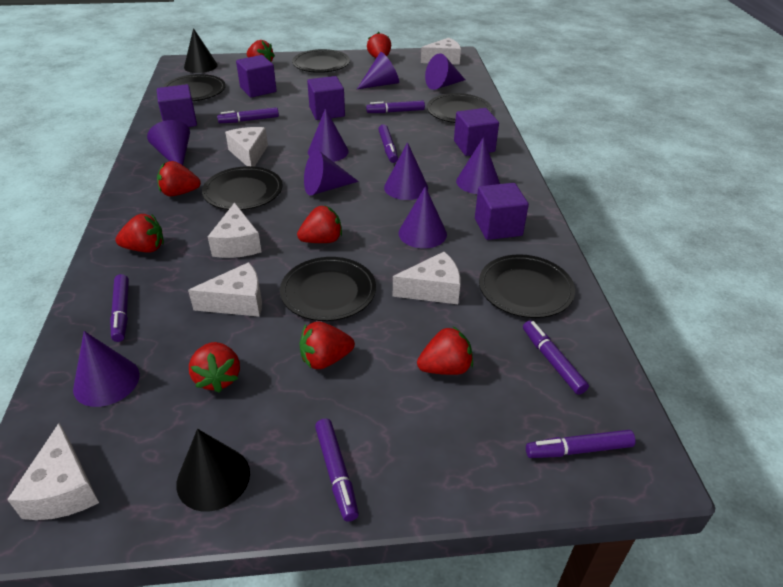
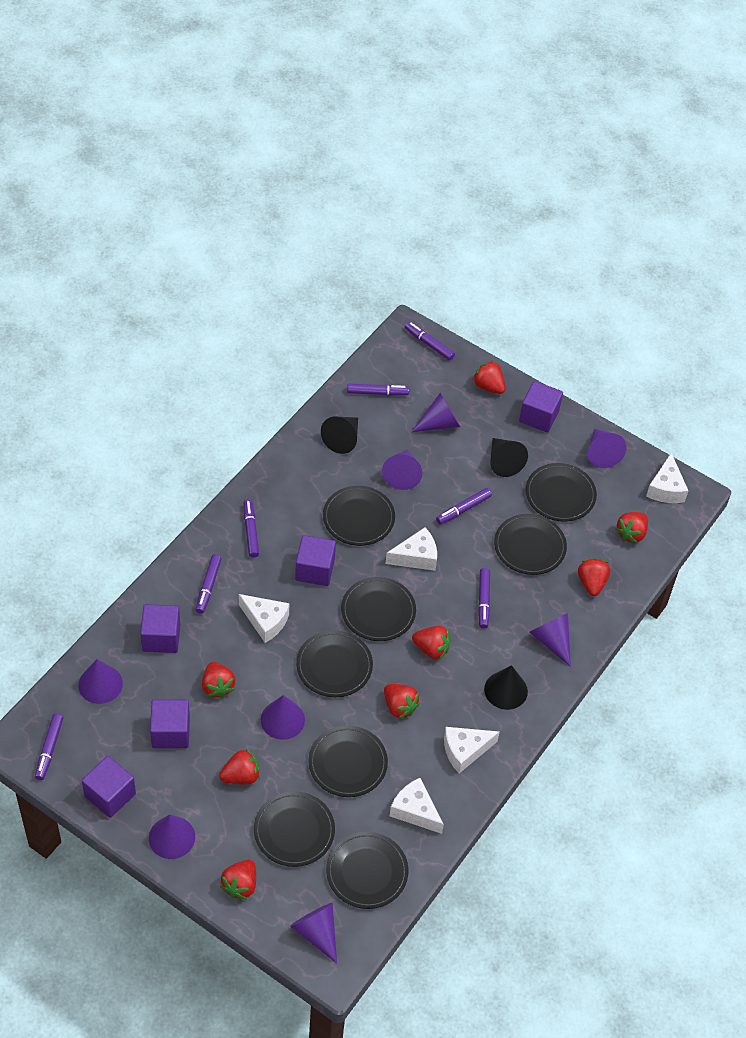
black cone: [176,429,250,511] [184,28,218,73] = 2 -> [321,417,358,454] [484,665,528,710] [490,438,528,477] = 3
black plate: [163,74,226,101] [202,166,282,210] [280,257,376,321] [292,49,350,73] [427,93,492,123] [479,254,575,318] = 6 -> [254,791,335,867] [296,630,373,697] [308,725,388,797] [323,486,395,546] [326,832,408,909] [341,577,416,641] [494,514,567,575] [526,463,597,522] = 8
purple cone: [73,331,140,407] [147,120,190,165] [304,150,359,196] [308,108,349,162] [357,52,399,89] [384,142,428,200] [399,186,447,249] [425,53,465,90] [456,137,500,194] = 9 -> [78,659,123,704] [149,814,195,859] [261,695,305,740] [290,903,337,964] [382,450,423,490] [411,392,460,432] [530,613,571,667] [588,429,627,468] = 8
white cheese: [7,423,99,520] [188,262,262,317] [208,203,262,258] [225,127,268,167] [393,252,460,304] [421,38,461,65] = 6 -> [239,594,289,643] [385,527,437,571] [390,778,444,834] [444,727,500,773] [646,453,688,503] = 5

